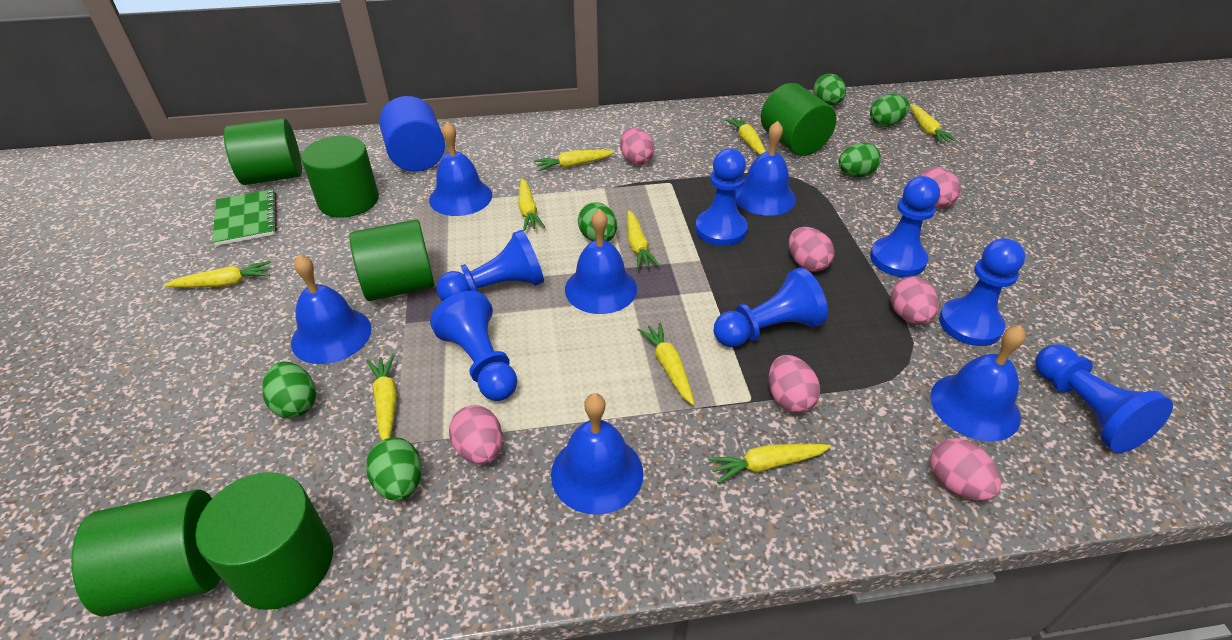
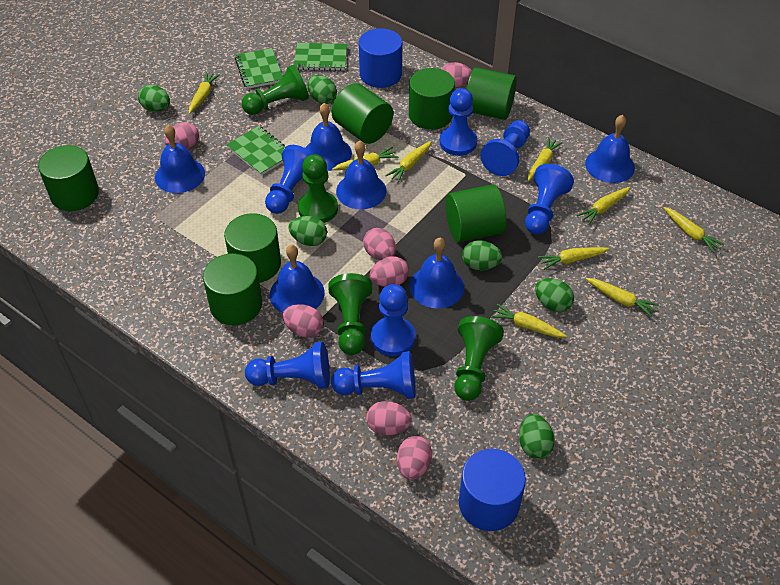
blue cylinder: [379,96,445,172] = 1 -> [359,28,402,88] [459,449,526,531] = 2
green cylinder: [71,489,221,616] [195,472,333,610] [224,118,302,185] [301,136,379,218] [349,220,435,301] [761,83,836,156] = 6 -> [38,145,99,211] [203,253,262,325] [224,213,281,283] [332,83,393,144] [409,68,455,130] [445,184,506,242] [466,67,517,120] = 7
green notebook: [212,189,277,246] = 1 -> [226,126,285,176] [235,48,283,89] [294,43,347,71] = 3
green pawn: none = 0 -> [242,65,309,115] [298,154,338,223] [328,273,372,355] [454,316,504,401] = 4

